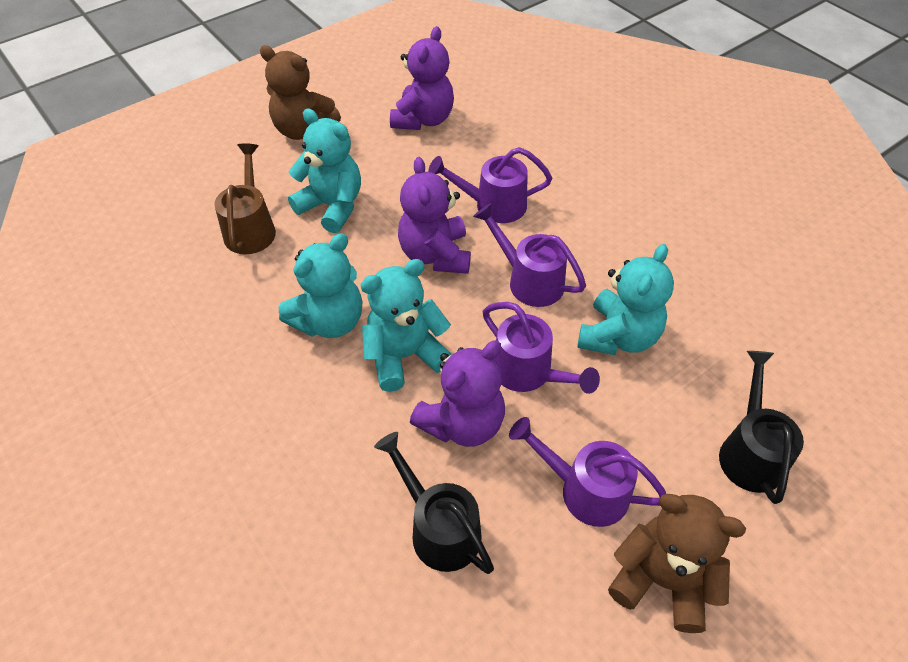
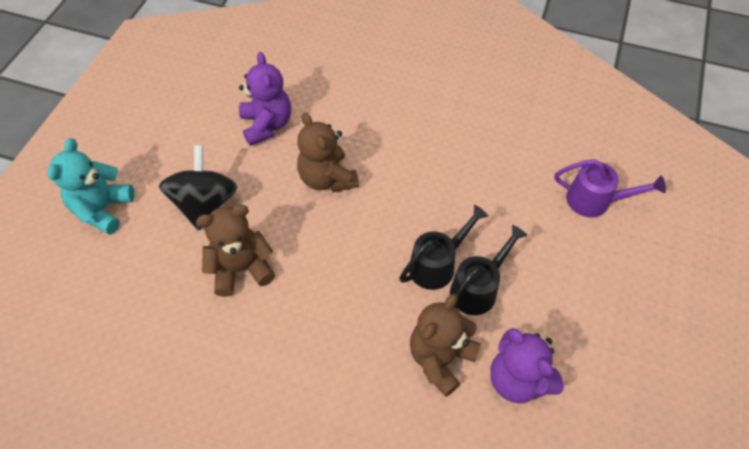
black spinning top: none = 0 -> [159,145,237,230] = 1
brown teddy bear: [260,45,341,140] [608,494,746,633] = 2 -> [196,205,275,297] [297,113,359,192] [410,293,481,397] = 3
brown watering can: [214,143,276,254] = 1 -> none = 0
purple teddy bear: [390,26,454,130] [398,157,471,274] [410,340,505,447] = 3 -> [239,52,291,146] [490,328,564,404] = 2
purple watering can: [428,147,552,223] [473,203,586,307] [483,302,600,394] [509,417,666,527] = 4 -> [554,159,666,217] = 1
turquoise teddy bear: [279,233,362,338] [288,109,361,233] [360,259,452,392] [577,244,674,355] = 4 -> [47,138,134,235] = 1

